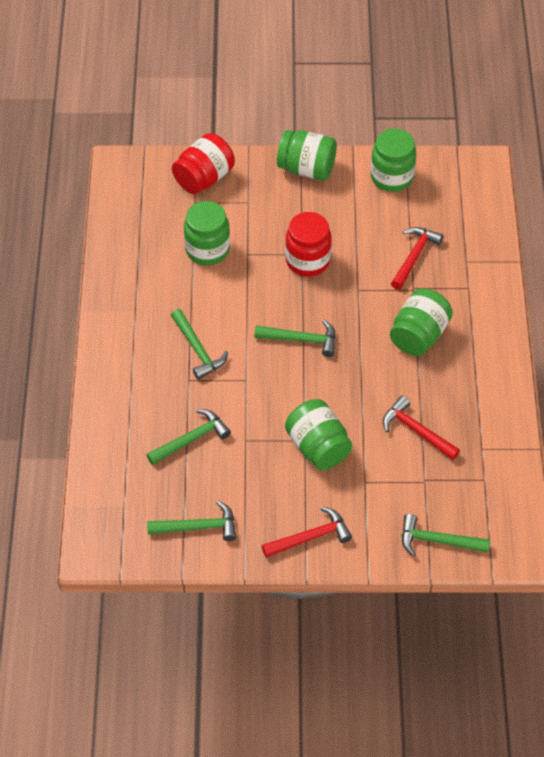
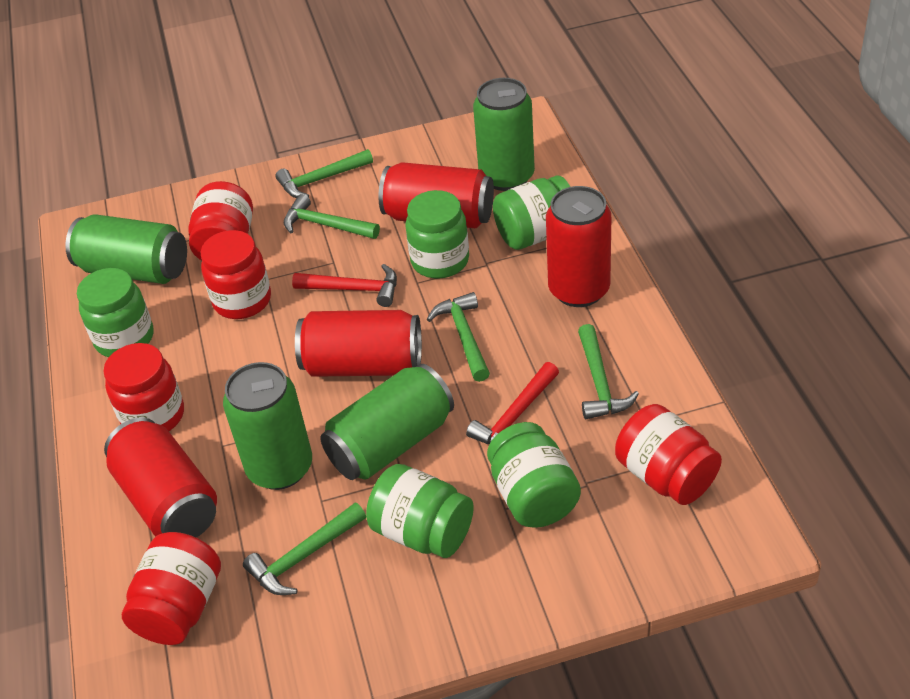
green can: none = 0 -> [65,214,187,284] [223,362,312,490] [320,364,454,480] [473,78,535,191] = 4
red can: none = 0 -> [104,418,217,537] [295,310,422,377] [379,162,494,228] [546,186,611,307] = 4
red hammer: [262,507,352,558] [383,396,460,460] [391,227,443,290] = 3 -> [292,264,397,307] [466,362,559,444] = 2
red jar: [172,133,235,194] [285,212,332,277] = 2 -> [103,343,184,431] [122,532,221,645] [188,181,253,260] [201,230,271,319] [615,404,722,505] = 5

